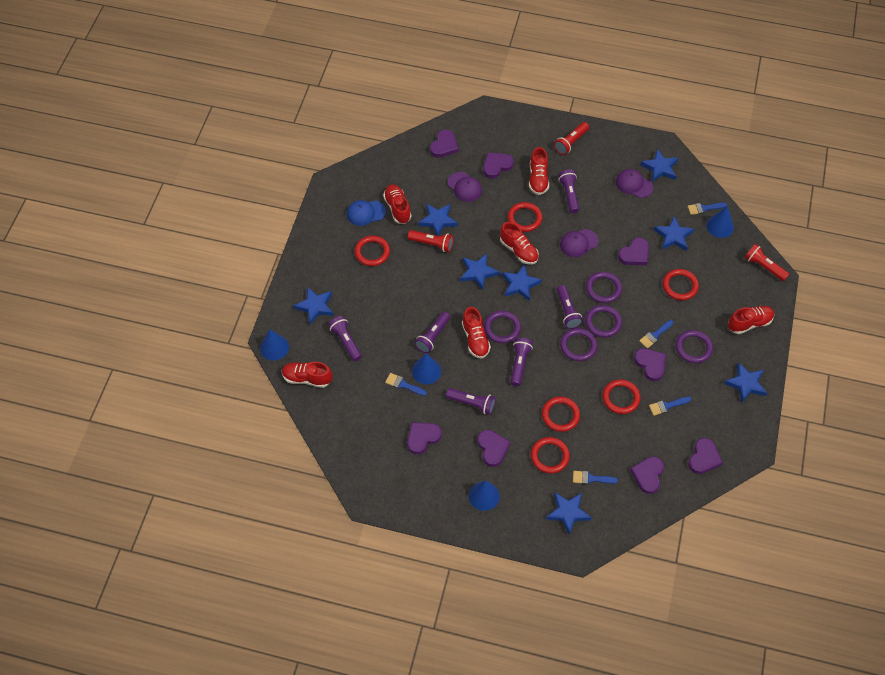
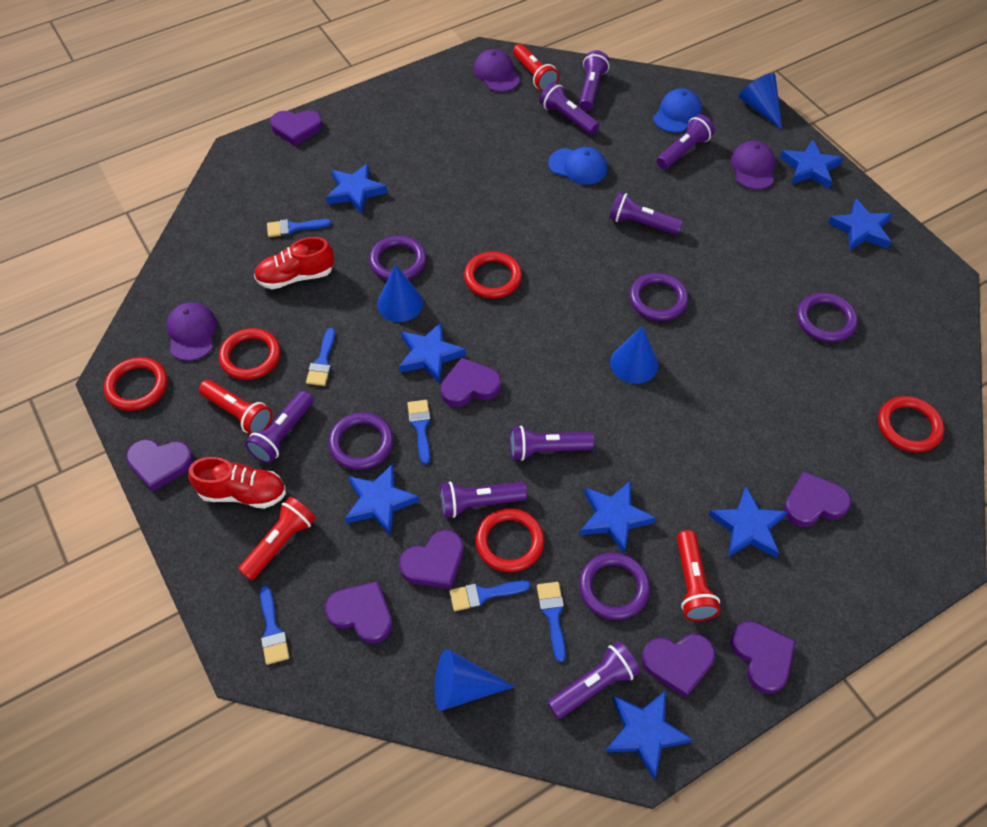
blue brush: [385,373,427,396] [573,471,618,484] [639,320,673,349] [649,397,691,416] [688,203,727,215] = 5 -> [260,585,289,665] [267,219,331,237] [306,328,335,386] [407,400,431,465] [450,580,531,611] [537,582,566,662] = 6
blue cap: [347,200,386,226] = 1 -> [548,147,607,185] [653,88,702,133] = 2
purple flashlight: [328,316,362,361] [415,312,450,353] [446,388,496,415] [511,338,533,386] [557,285,583,329] [558,169,579,213] = 6 -> [245,391,314,464] [440,482,527,518] [510,426,594,461] [539,82,599,135] [547,641,640,719] [579,50,609,110] [609,192,683,235] [657,114,715,169] = 8
red flashlight: [408,230,454,252] [554,122,589,155] [745,244,789,281] = 3 -> [199,380,272,434] [238,497,316,581] [513,44,559,91] [677,530,721,621] = 4
red ring: [355,236,390,266] [508,202,542,232] [531,437,570,474] [542,397,580,432] [602,379,641,414] [663,269,699,300] = 6 -> [104,357,168,411] [219,328,281,380] [464,252,522,298] [475,508,544,572] [878,396,944,453] = 5
red shoe: [282,362,332,388] [383,184,411,224] [462,307,491,359] [500,222,539,264] [529,147,549,195] [728,306,774,334] = 6 -> [188,457,286,509] [254,237,334,289] = 2

